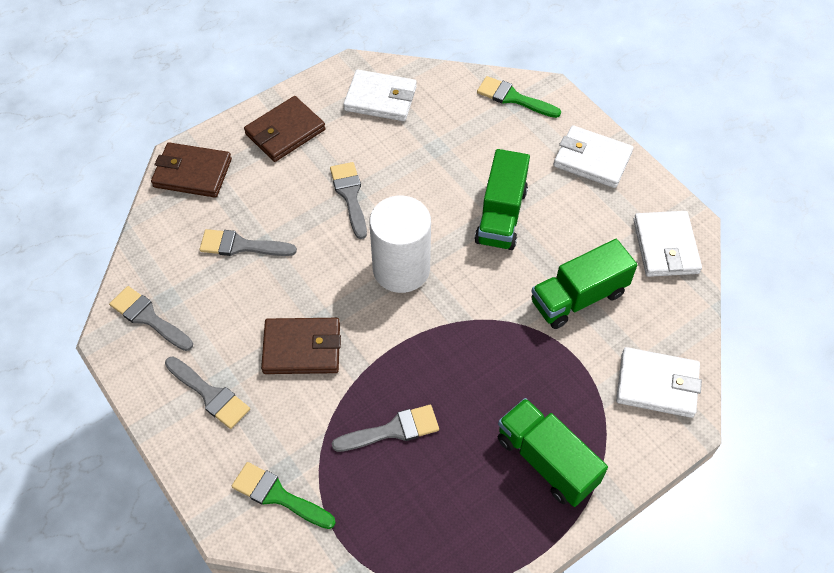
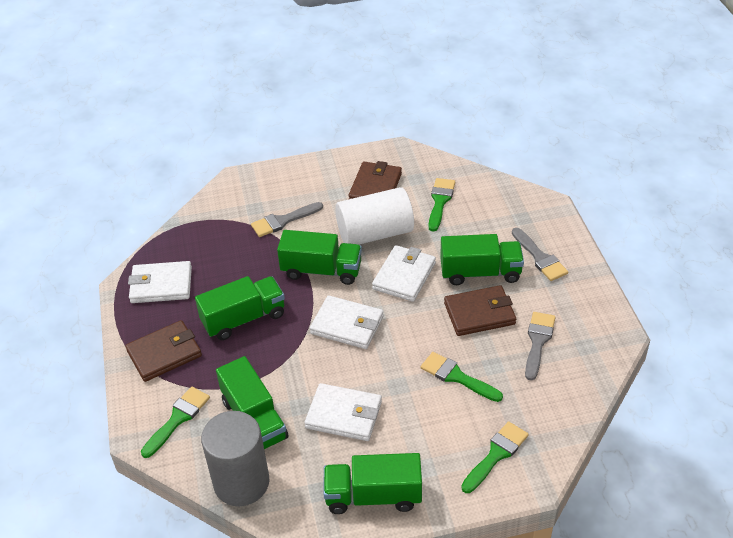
green brush: [232,462,336,529] [477,76,561,118] = 2 -> [141,387,210,458] [421,352,503,402] [429,178,455,232] [461,421,529,493] = 4
green truck: [475,149,530,250] [498,398,608,507] [531,239,637,329] = 3 -> [195,276,285,340] [216,356,288,449] [277,230,362,285] [323,453,422,514] [440,234,524,285] = 5
grey brush: [109,286,193,351] [165,357,250,429] [200,229,297,256] [330,162,367,239] [332,405,439,452] = 5 -> [251,202,323,237] [512,228,568,281] [525,312,555,381] = 3
grey cylinder: none = 0 -> [201,411,269,506] = 1

